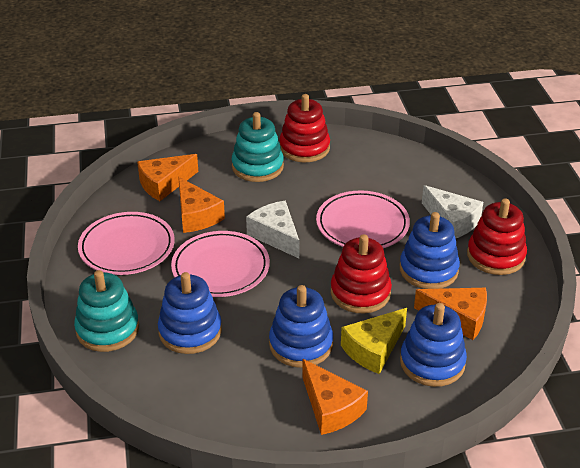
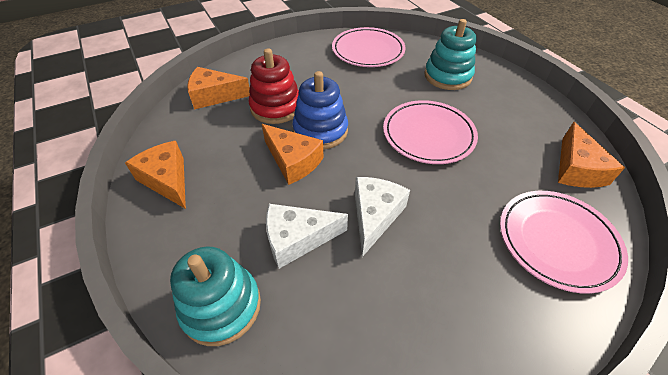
blue stacking toy: [158,272,222,354] [269,285,333,368] [400,212,460,289] [400,303,467,387] = 4 -> [292,71,348,150] = 1
red stacking toy: [279,94,330,162] [331,234,392,313] [467,199,527,275] = 3 -> [248,48,299,124] = 1
yellow cheese: [341,308,407,374] = 1 -> none = 0

